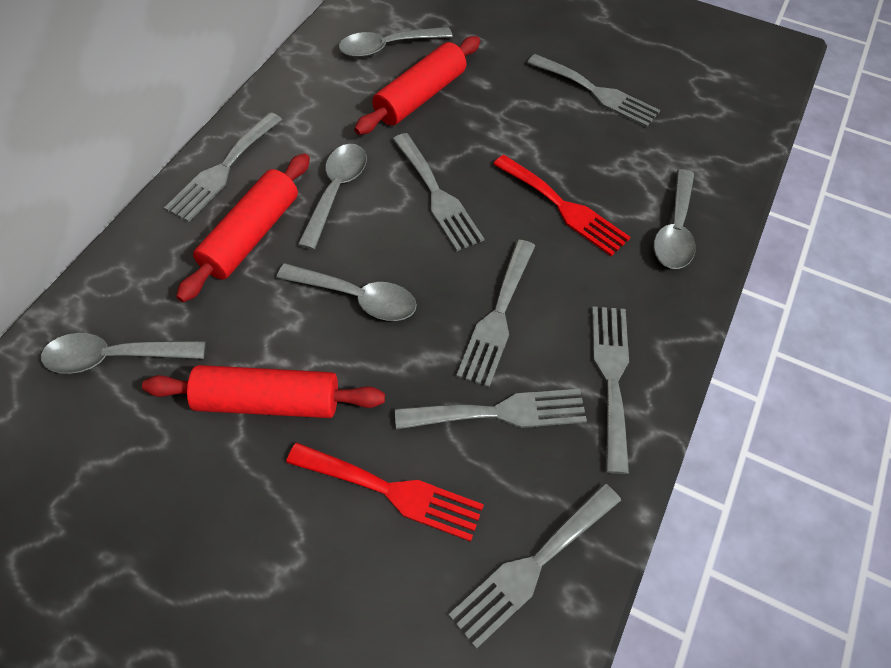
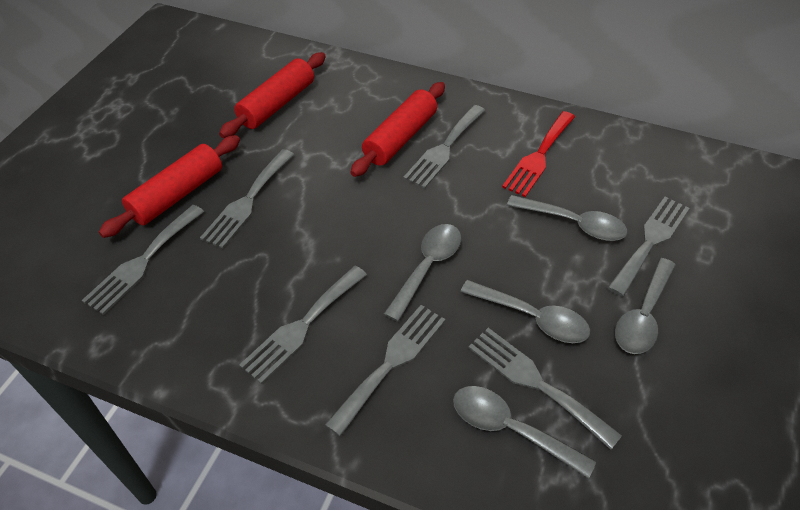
red fork: [286,442,484,542] [493,155,631,256] = 2 -> [502,111,575,197] = 1

